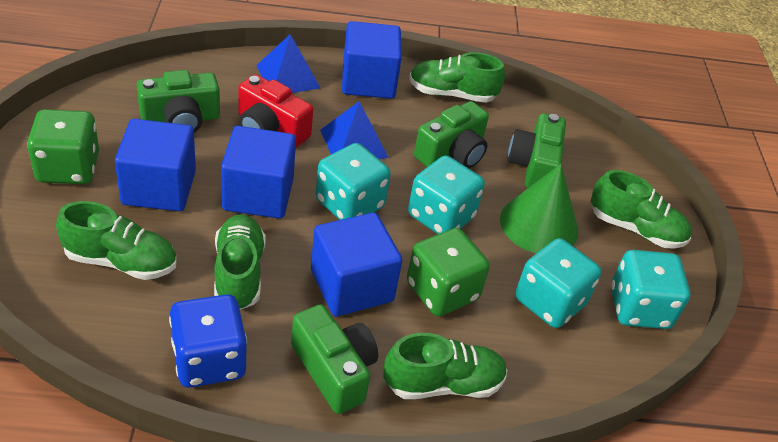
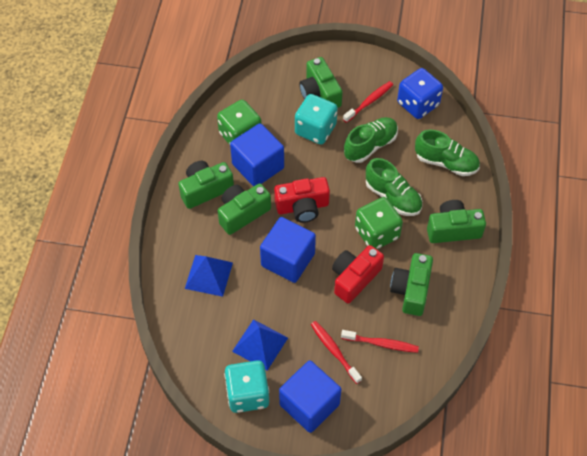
blue cube: [115,119,196,211] [221,126,296,219] [311,213,402,317] [342,21,402,99] = 4 -> [230,123,284,187] [260,217,316,283] [279,360,342,433] = 3
green camera: [137,70,220,133] [291,304,378,414] [414,101,489,168] [508,113,566,188] = 4 -> [178,161,234,209] [218,183,271,235] [299,57,343,108] [390,253,433,316] [427,200,486,243] = 5
green cone: [500,164,578,253] = 1 -> none = 0
green shoe: [56,201,177,280] [214,214,266,310] [383,333,507,399] [409,52,505,103] [591,170,692,249] = 5 -> [344,117,398,163] [366,158,422,216] [415,130,480,176] = 3
red camera: [238,74,313,147] = 1 -> [274,177,330,223] [332,245,384,304] = 2
red toothbrush: none = 0 -> [311,321,362,384] [341,330,419,353] [343,81,393,123] = 3
turquoise dice: [316,143,391,220] [408,156,485,234] [515,238,602,328] [611,250,691,329] = 4 -> [224,360,269,413] [295,94,338,145] = 2

